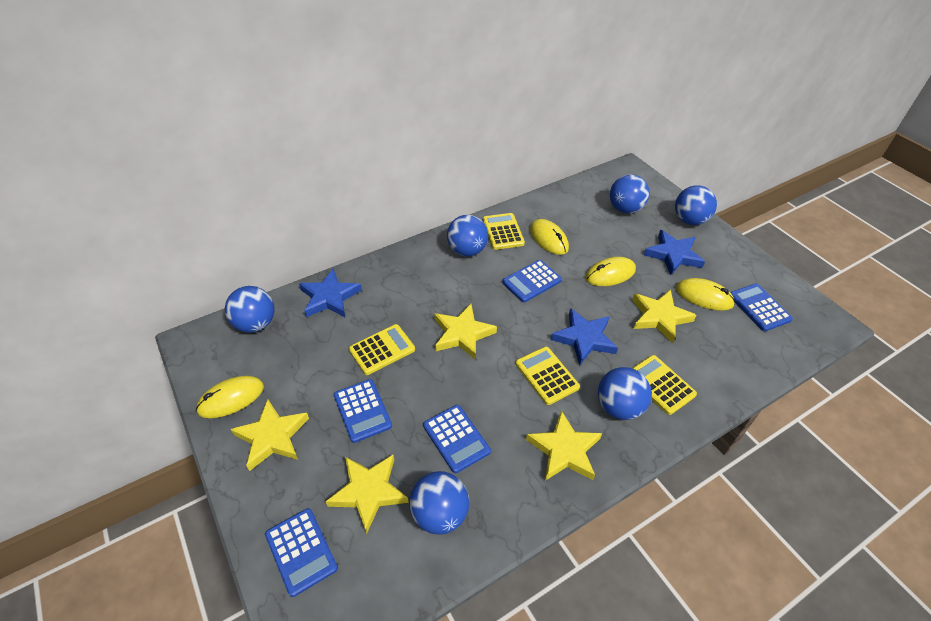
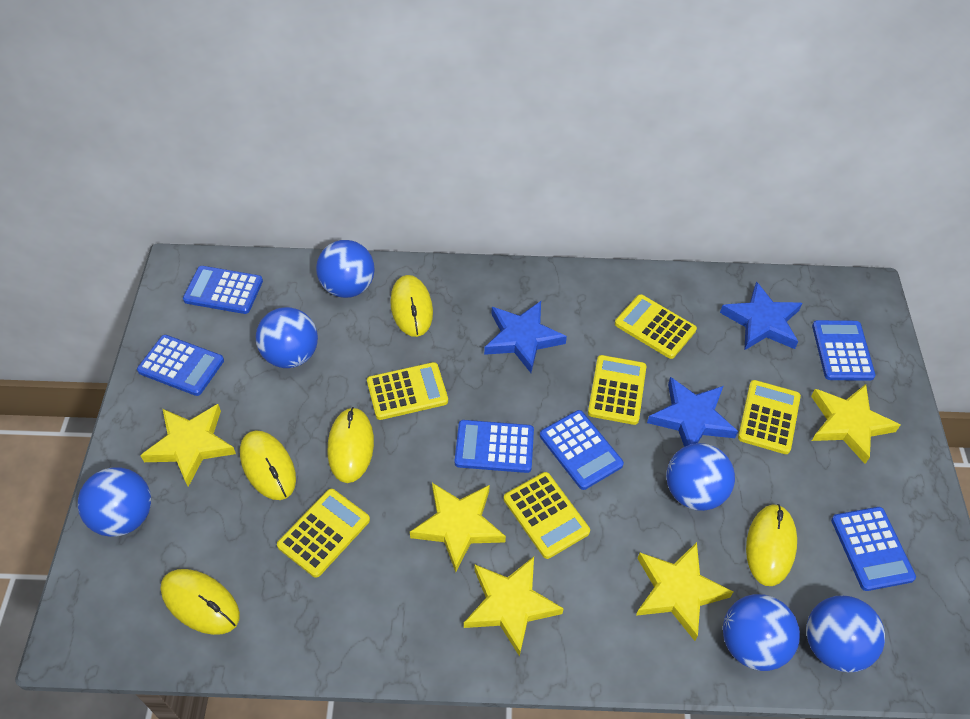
blue calculator: [265,508,338,597] [334,379,392,443] [423,405,491,473] [502,260,562,302] [730,284,793,331] = 5 -> [137,335,224,396] [183,266,263,314] [455,420,534,473] [540,410,624,490] [812,320,876,381] [831,507,916,591] = 6
yellow calculator: [349,324,415,375] [483,213,525,250] [516,346,580,405] [632,355,697,415] = 4 -> [277,489,370,578] [367,362,448,420] [504,472,590,559] [588,355,647,425] [615,294,697,359] [738,380,801,454] = 6
yellow mouse: [196,376,264,418] [530,219,569,255] [585,257,636,286] [676,278,735,311] = 4 -> [160,569,240,635] [240,430,296,500] [328,407,374,483] [390,275,433,337] [746,504,797,586] = 5

